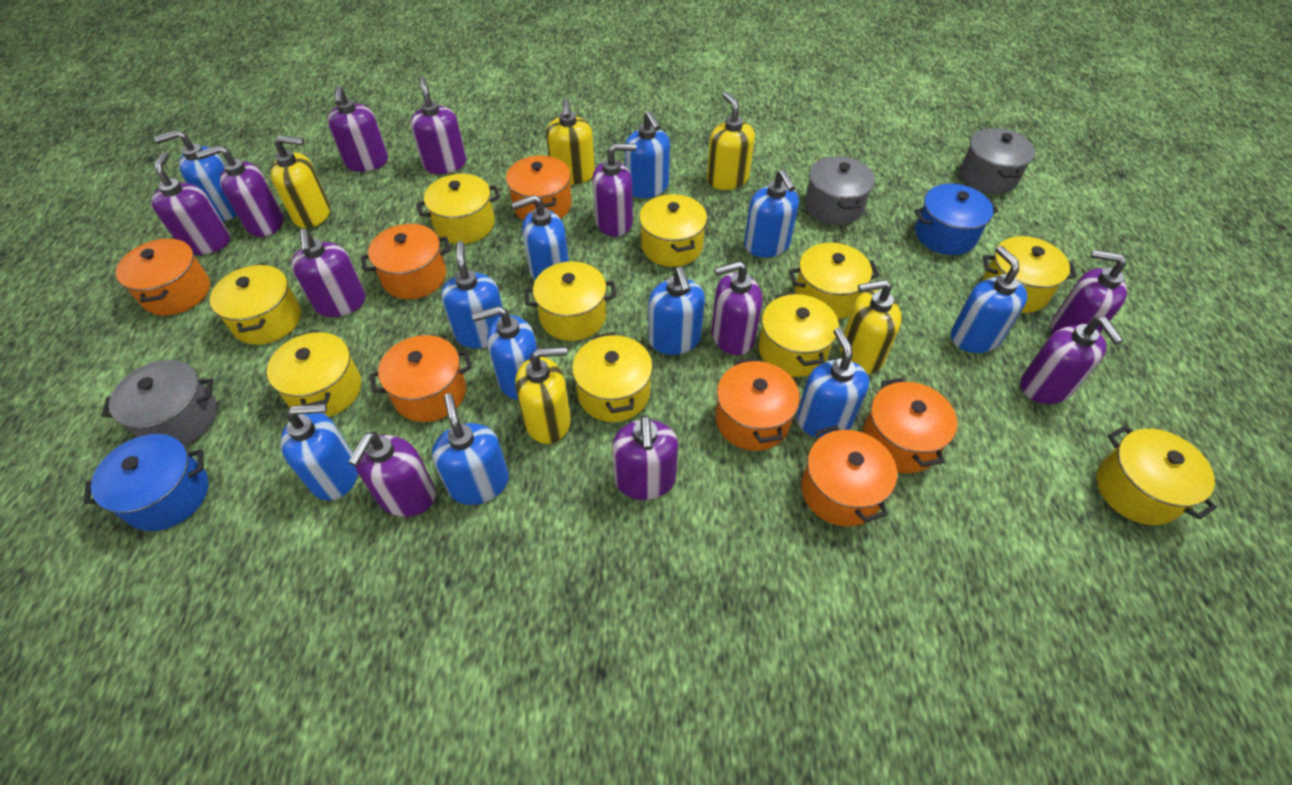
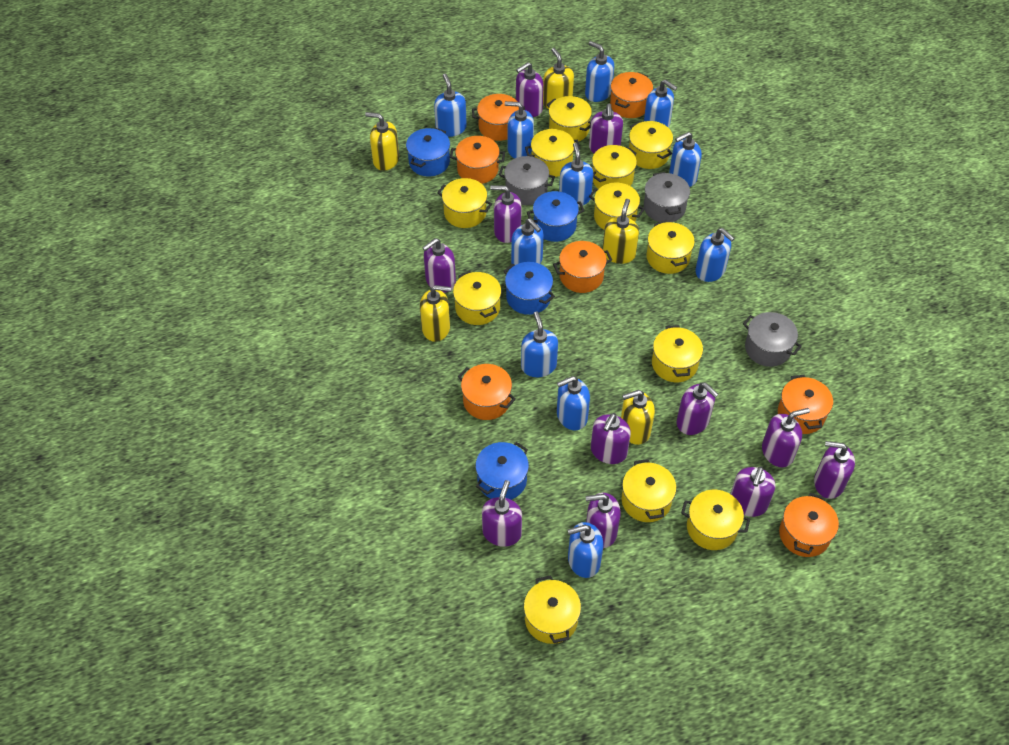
blue pot: [84,434,209,531] [914,184,999,255] = 2 -> [406,128,450,177] [475,442,529,500] [504,262,555,315] [527,191,584,242] = 4
yellow pot: [210,263,301,345] [267,330,361,417] [416,174,500,244] [525,262,616,341] [572,332,653,422] [639,194,707,267] [759,292,839,377] [789,243,880,319] [982,236,1077,313] [1097,426,1217,525] = 10 -> [437,178,492,228] [453,271,501,325] [524,575,581,644] [525,129,581,177] [547,96,592,143] [589,183,645,230] [592,145,637,189] [622,459,676,522] [629,121,673,169] [646,221,695,274] [652,325,703,382] [681,490,750,550] = 12

